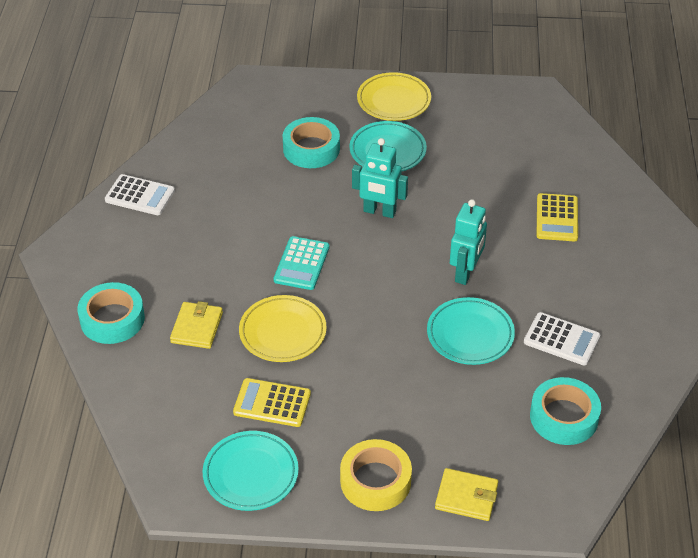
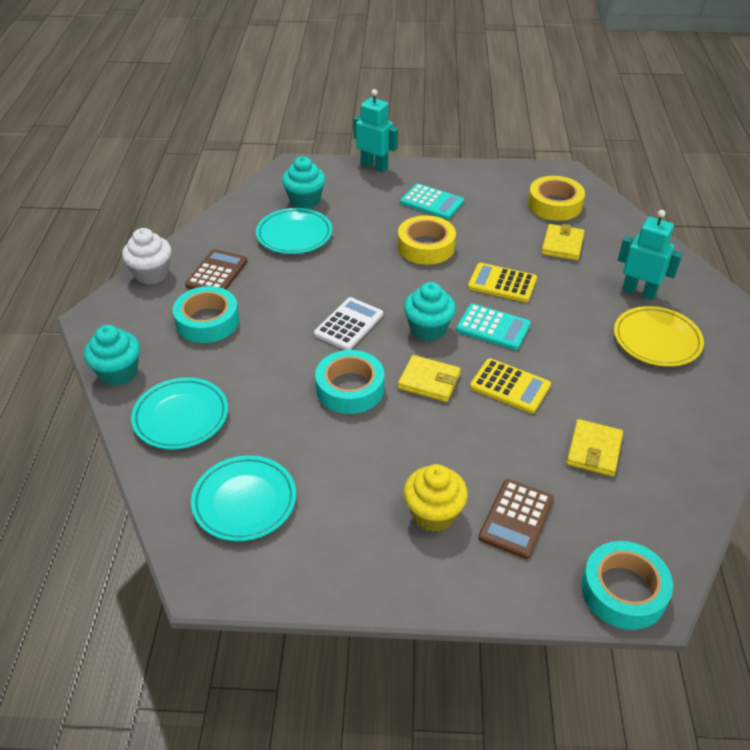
brown calculator: none = 0 -> [185,249,247,289] [478,479,554,559] = 2
turquoise calculator: [274,236,330,290] = 1 -> [400,183,464,219] [456,304,531,350] = 2
turquoise cupcake: none = 0 -> [84,325,140,386] [282,156,326,209] [404,282,456,341] = 3
white calculator: [105,174,175,215] [524,312,600,366] = 2 -> [314,297,383,350] = 1
white cupcake: none = 0 -> [122,228,171,284] = 1
yellow cupcake: none = 0 -> [404,464,468,532] = 1
yellow plate: [239,295,327,362] [357,72,431,121] = 2 -> [614,306,704,367] = 1
yellow tape: [340,439,412,511] = 1 -> [398,215,456,265] [528,176,585,221] = 2
yellow wallet: [170,301,223,349] [435,468,498,521] = 2 -> [398,355,461,402] [541,224,585,261] [566,419,623,476] = 3

